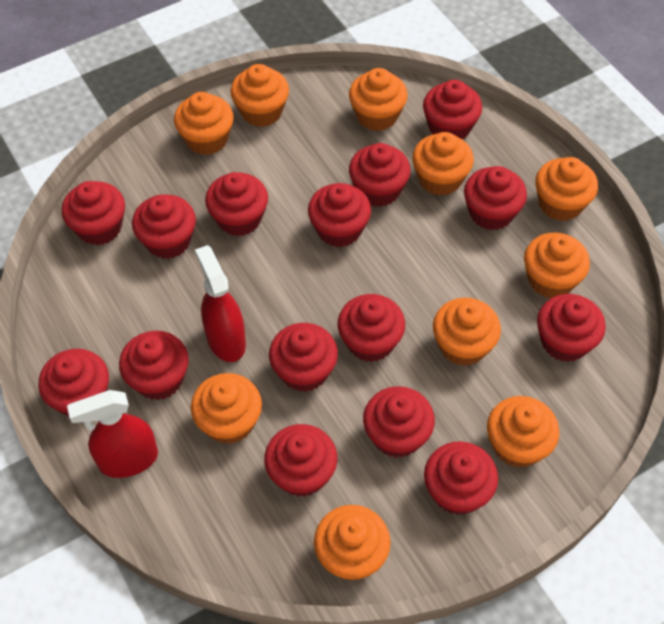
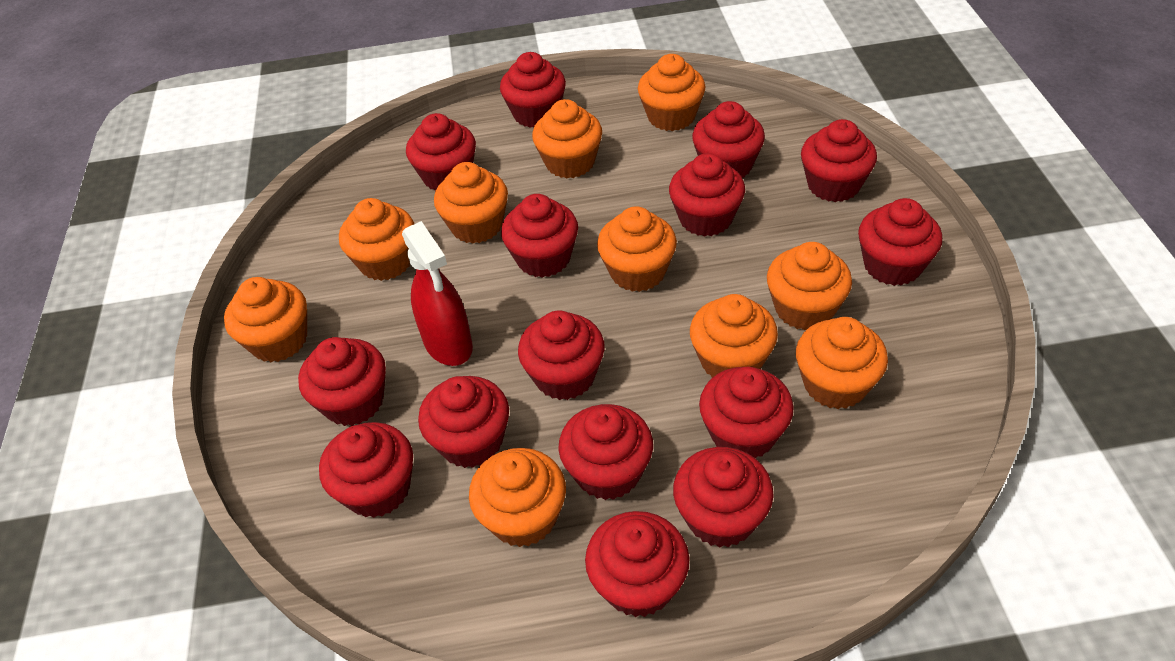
red spray bottle: [67,390,158,478] [195,245,246,362] = 2 -> [402,221,473,366] = 1

